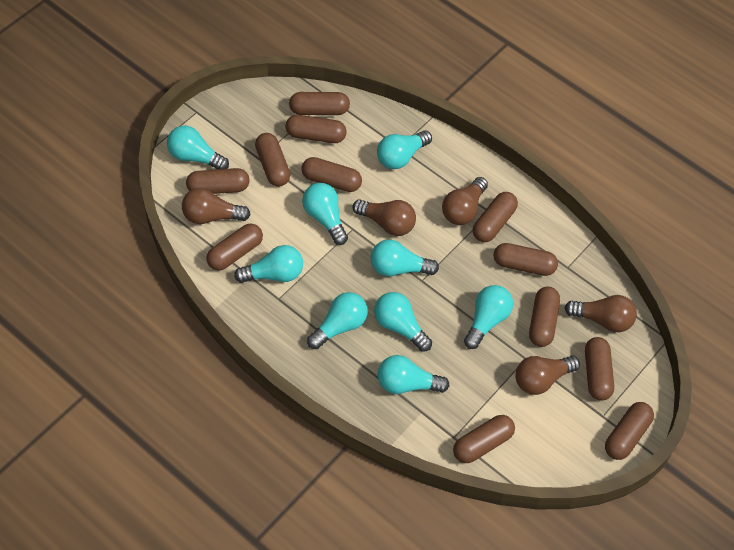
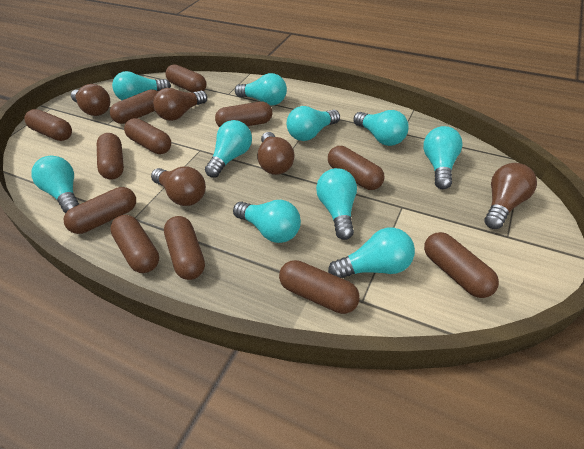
turquoise light bulb: [167,125,229,169] [234,245,303,283] [302,183,348,245] [307,292,368,349] [371,240,439,276] [374,292,432,352] [377,130,432,169] [378,355,449,394] [464,285,513,349] = 9 -> [31,156,79,213] [112,71,171,100] [205,120,252,178] [233,200,301,243] [235,73,287,105] [287,106,340,141] [316,168,357,240] [328,227,415,278] [353,110,409,146] [423,126,463,189] = 10

